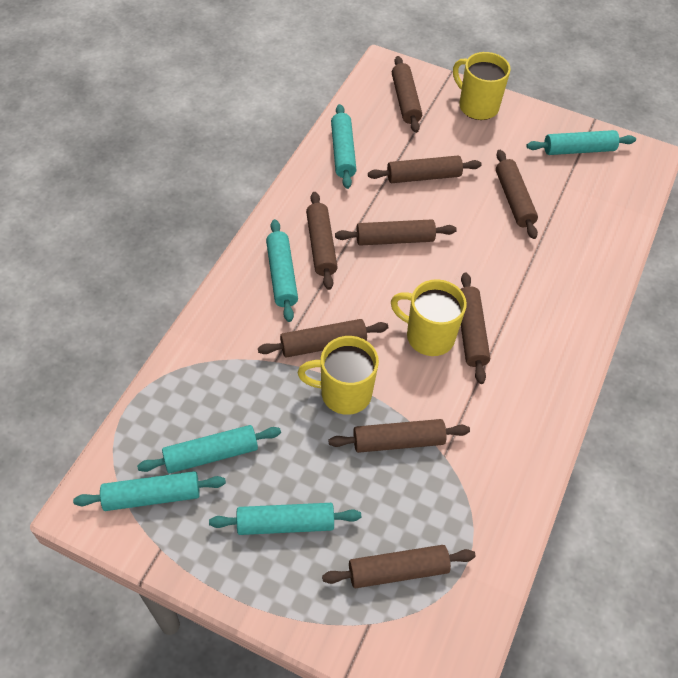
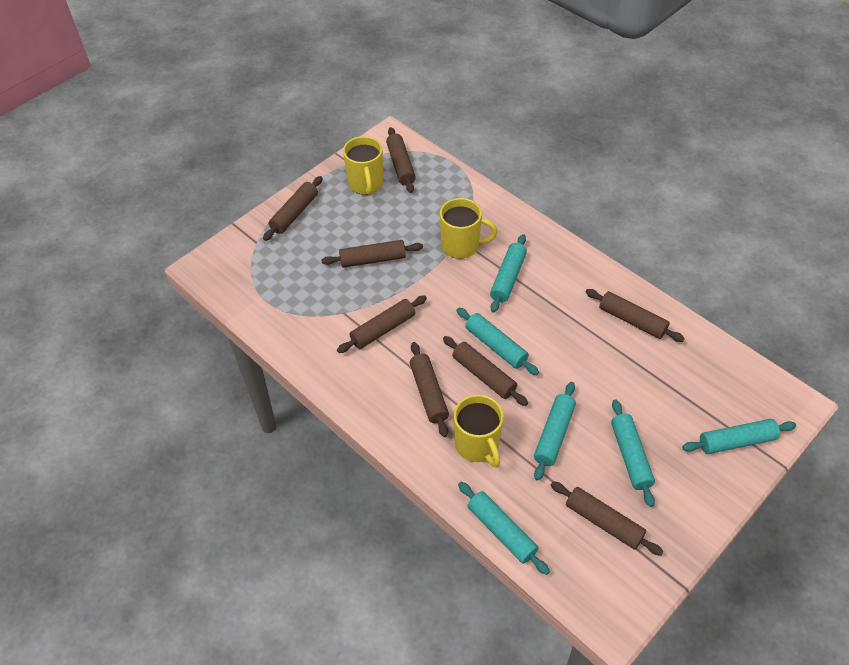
brown rolling pin: [258,319,388,358] [306,192,338,290] [322,545,476,588] [328,419,470,453] [335,219,457,246] [368,156,482,183] [392,56,422,133] [460,272,490,384] [496,150,538,239] = 9 -> [263,176,323,241] [321,240,423,268] [337,295,427,353] [386,127,416,193] [410,342,449,437] [443,336,528,406] [551,482,663,556] [586,289,685,342] = 8

